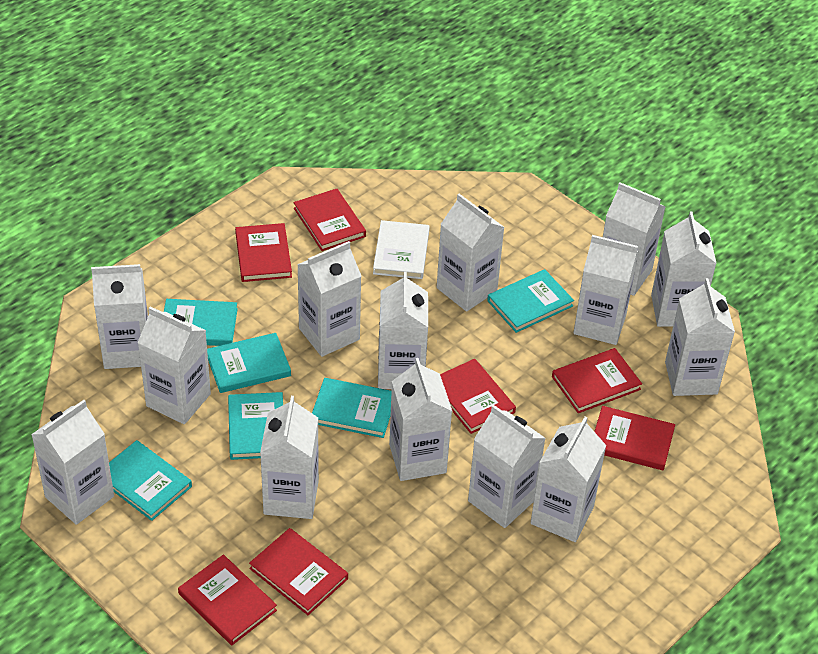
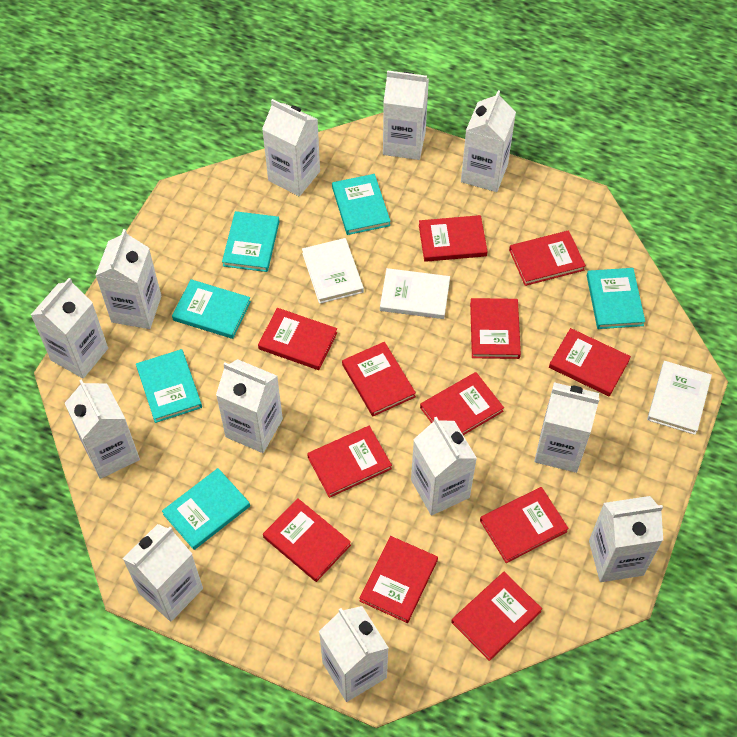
red book: [178,554,277,645] [235,223,292,282] [249,528,348,615] [294,189,366,251] [440,359,516,434] [552,348,642,413] [594,406,675,471] = 7 -> [258,308,337,370] [263,498,351,582] [307,426,392,498] [342,342,416,416] [359,536,438,623] [419,215,488,262] [420,372,504,435] [451,572,542,661] [470,298,521,359] [480,487,569,563] [509,230,586,286] [549,328,631,397] = 12
white book: [373,220,430,279] = 1 -> [302,238,364,304] [380,268,450,319] [647,361,712,435] = 3
white carton: [31,400,114,525] [91,264,148,369] [137,306,211,424] [260,396,319,519] [297,241,361,357] [378,272,428,389] [389,358,452,481] [437,194,505,312] [468,405,546,528] [531,417,606,542] [573,235,639,345] [603,182,666,296] [651,211,717,327] [665,278,735,396] = 14 -> [31,278,108,379] [65,379,140,479] [95,229,161,329] [123,524,203,622] [216,359,283,453] [262,99,320,196] [319,606,388,702] [383,70,429,160] [411,417,477,516] [461,90,516,192] [534,382,600,473] [589,496,663,582] = 12

